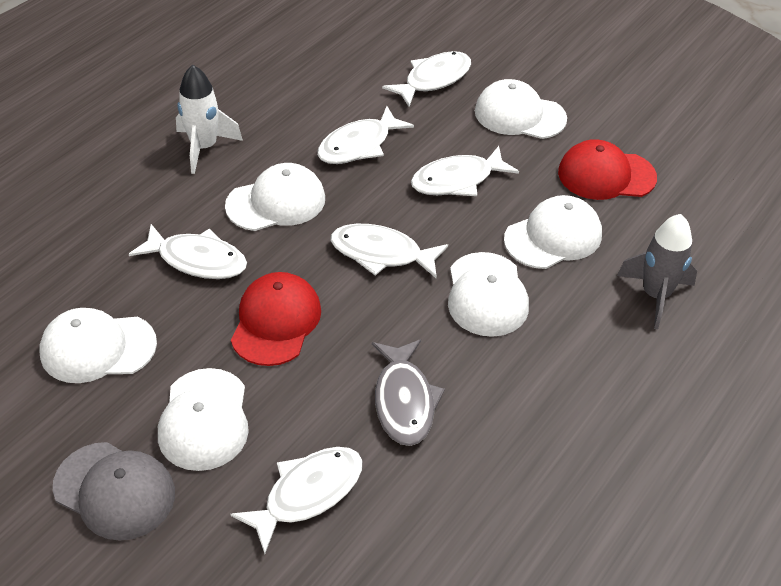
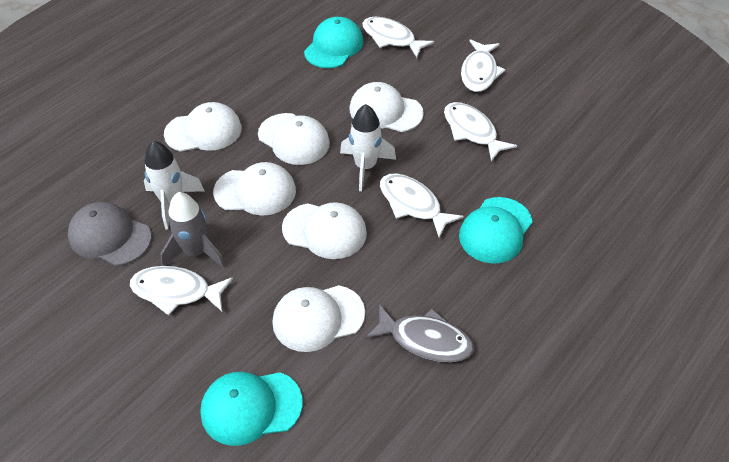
red cap: [231,272,321,366] [558,139,657,200] = 2 -> none = 0
turquoise cap: none = 0 -> [200,372,303,446] [304,17,364,68] [459,197,532,264] = 3
white fish: [129,224,247,279] [230,447,362,554] [317,106,414,164] [330,224,448,279] [382,51,471,106] [411,146,519,196] = 6 -> [130,266,233,316] [362,17,434,58] [380,174,464,238] [444,102,517,162] [461,39,505,92] = 5
white rocket: [176,65,243,174] = 1 -> [144,141,204,229] [340,104,396,191] = 2

